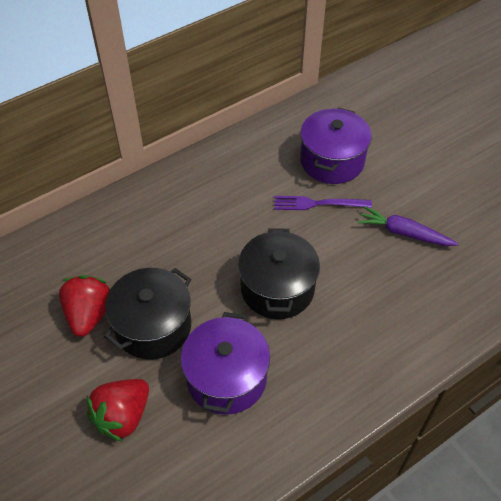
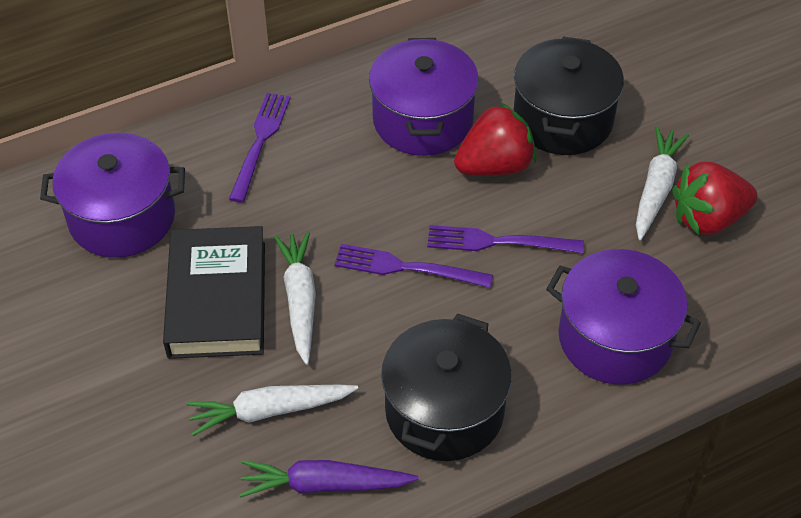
black book: none = 0 -> [163,226,265,359] = 1
purple fork: [274,196,372,210] = 1 -> [229,93,290,203] [334,244,493,288] [427,225,584,253] = 3
purple pot: [181,312,270,415] [300,108,372,184] = 2 -> [40,133,185,258] [369,38,479,156] [546,249,701,385] = 3
white carrot: none = 0 -> [187,385,358,436] [274,231,316,365] [636,126,689,240] = 3

